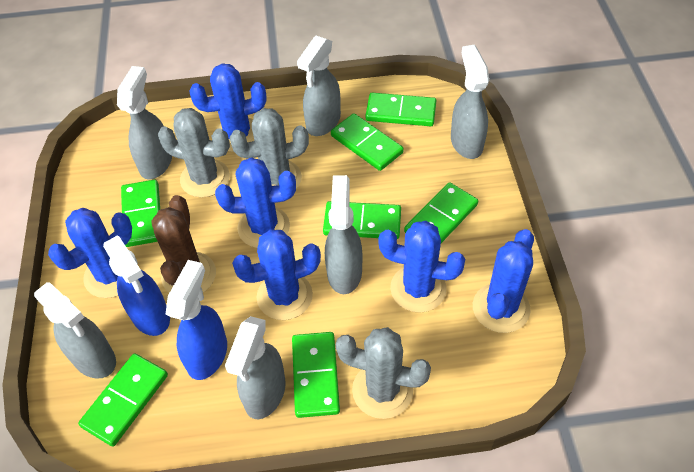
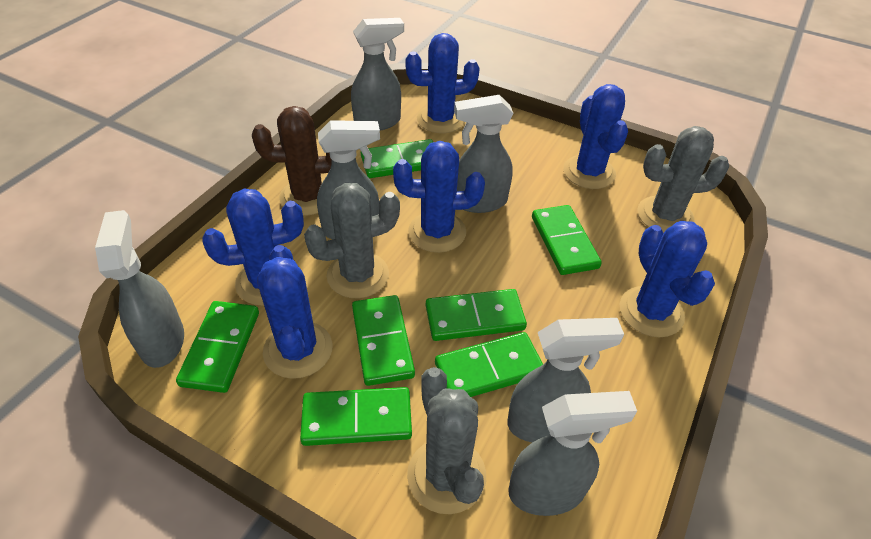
blue spray bottle: [103,235,170,336] [166,260,227,380] = 2 -> none = 0

